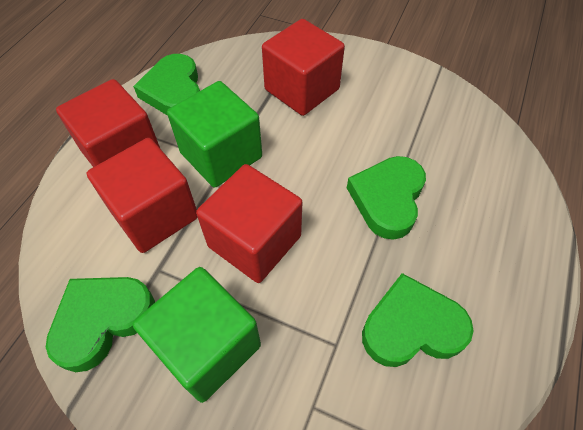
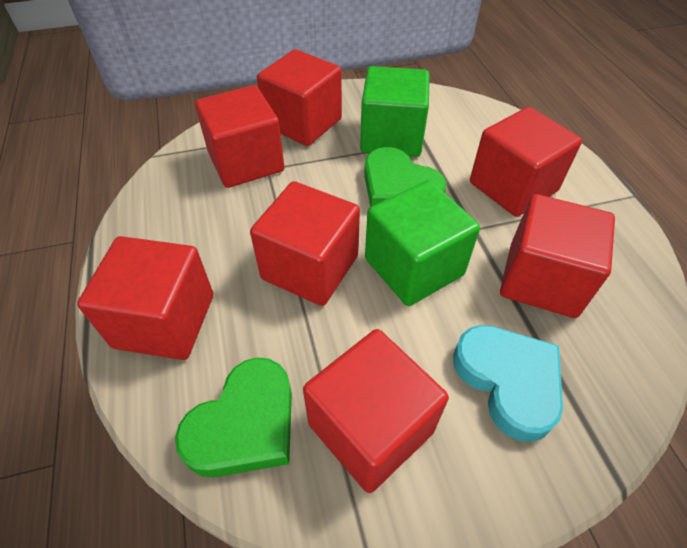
green heart: [46,277,155,372] [133,54,200,116] [347,156,426,240] [362,273,474,367] = 4 -> [175,357,292,477] [364,147,446,207] = 2
red cube: [56,79,160,167] [87,138,198,253] [196,164,302,283] [262,19,345,116] = 4 -> [77,236,213,360] [195,85,285,188] [250,181,360,306] [257,49,342,146] [303,329,449,493] [470,107,582,217] [500,194,615,318] = 7
turquoise heart: none = 0 -> [453,325,563,442] = 1

